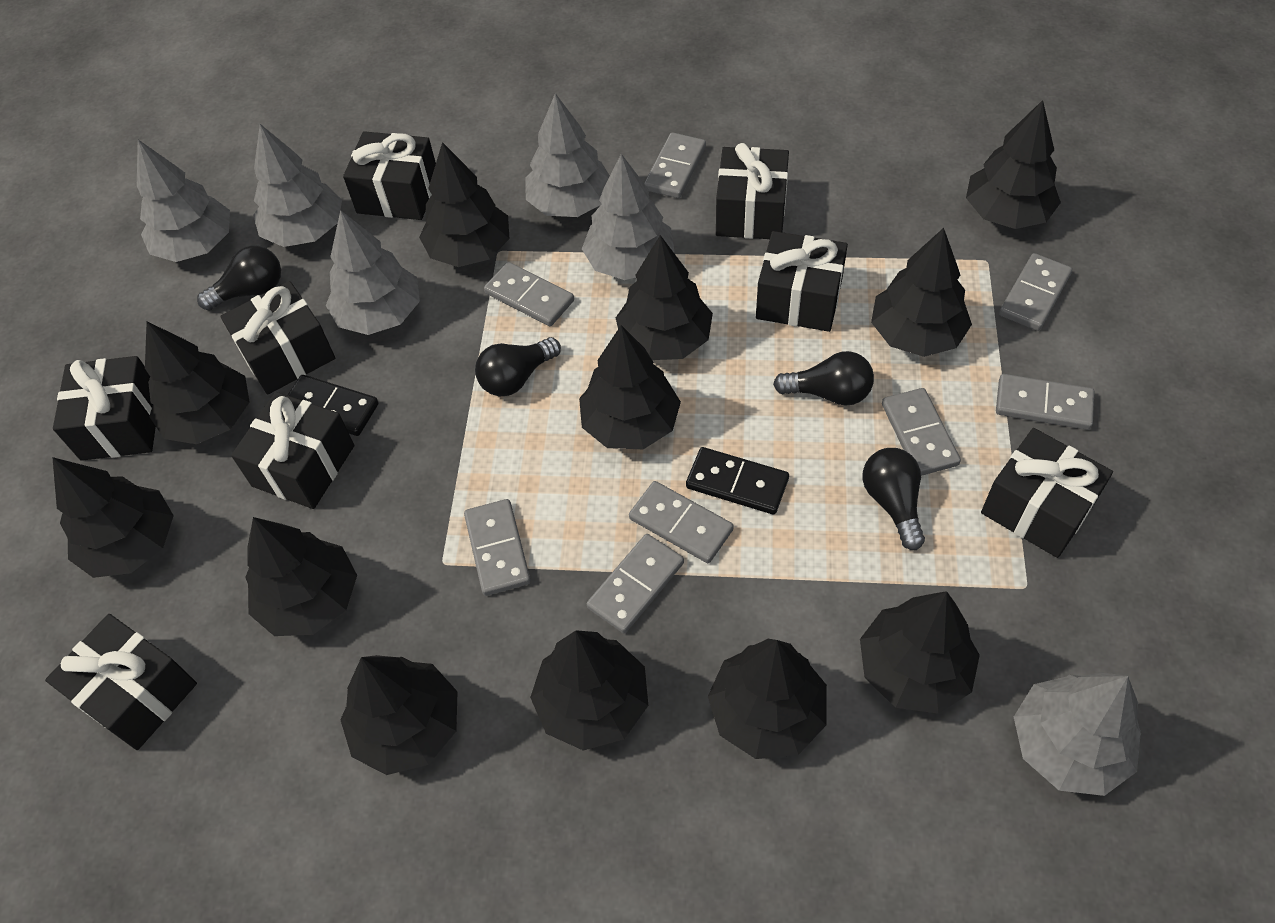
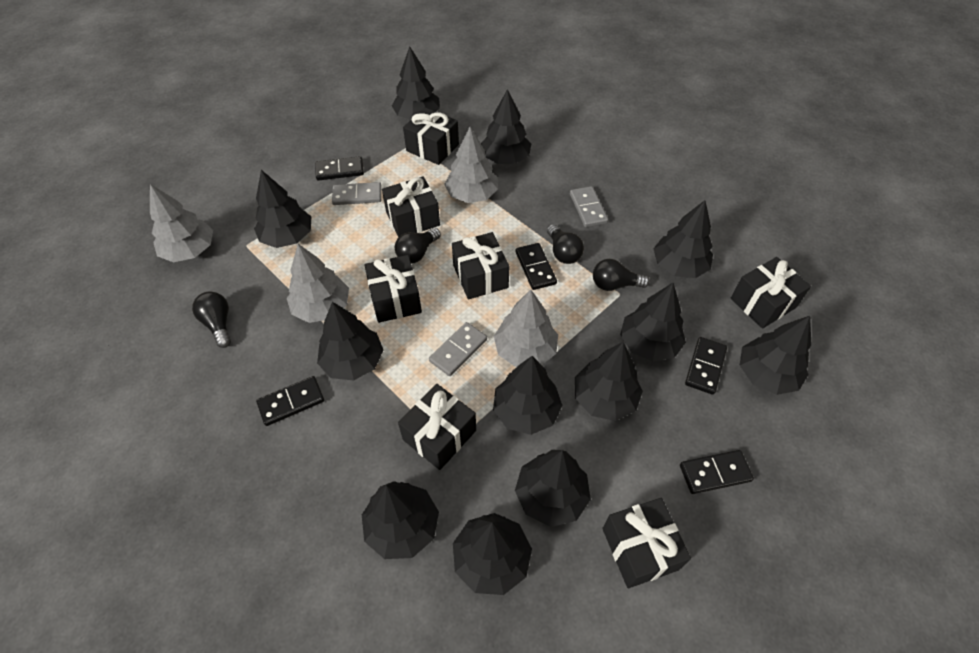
black domino: [288,375,379,436] [686,447,789,514] = 2 -> [256,376,324,426] [315,156,364,181] [515,243,557,290] [680,450,754,494] [685,337,727,395] = 5
black gift: [45,614,197,750] [53,356,156,461] [220,281,335,395] [231,392,354,509] [343,131,436,220] [716,143,789,239] [756,231,848,332] [981,428,1113,558] = 8 -> [364,255,422,323] [382,176,440,237] [398,384,476,470] [403,107,459,165] [452,232,510,299] [602,498,691,588] [731,257,811,329] = 7
grey domino: [464,499,531,596] [484,262,574,326] [587,534,684,633] [629,481,734,563] [644,132,706,198] [882,388,961,476] [996,374,1094,430] [999,253,1072,331] = 8 -> [332,182,382,205] [429,322,487,376] [570,186,608,227] = 3
grey tree: [137,140,230,262] [253,124,342,247] [326,210,420,335] [525,93,610,217] [582,154,675,280] [1014,672,1141,796] = 6 -> [150,184,213,262] [287,244,349,323] [444,127,498,203] [494,290,558,367] = 4

